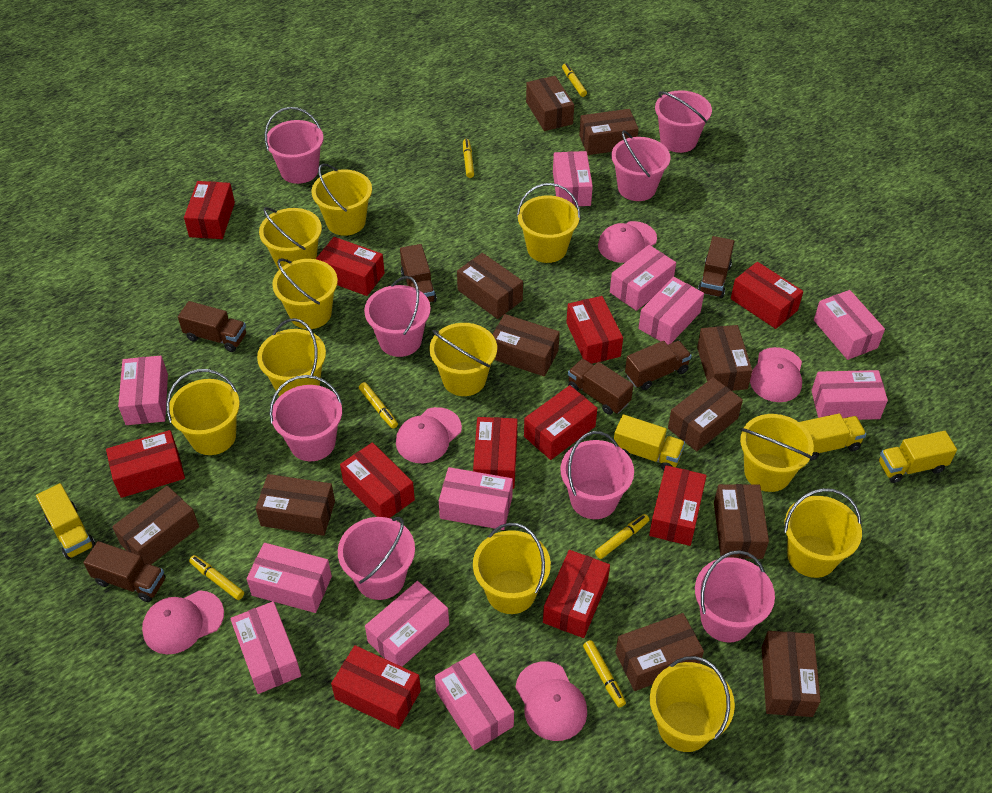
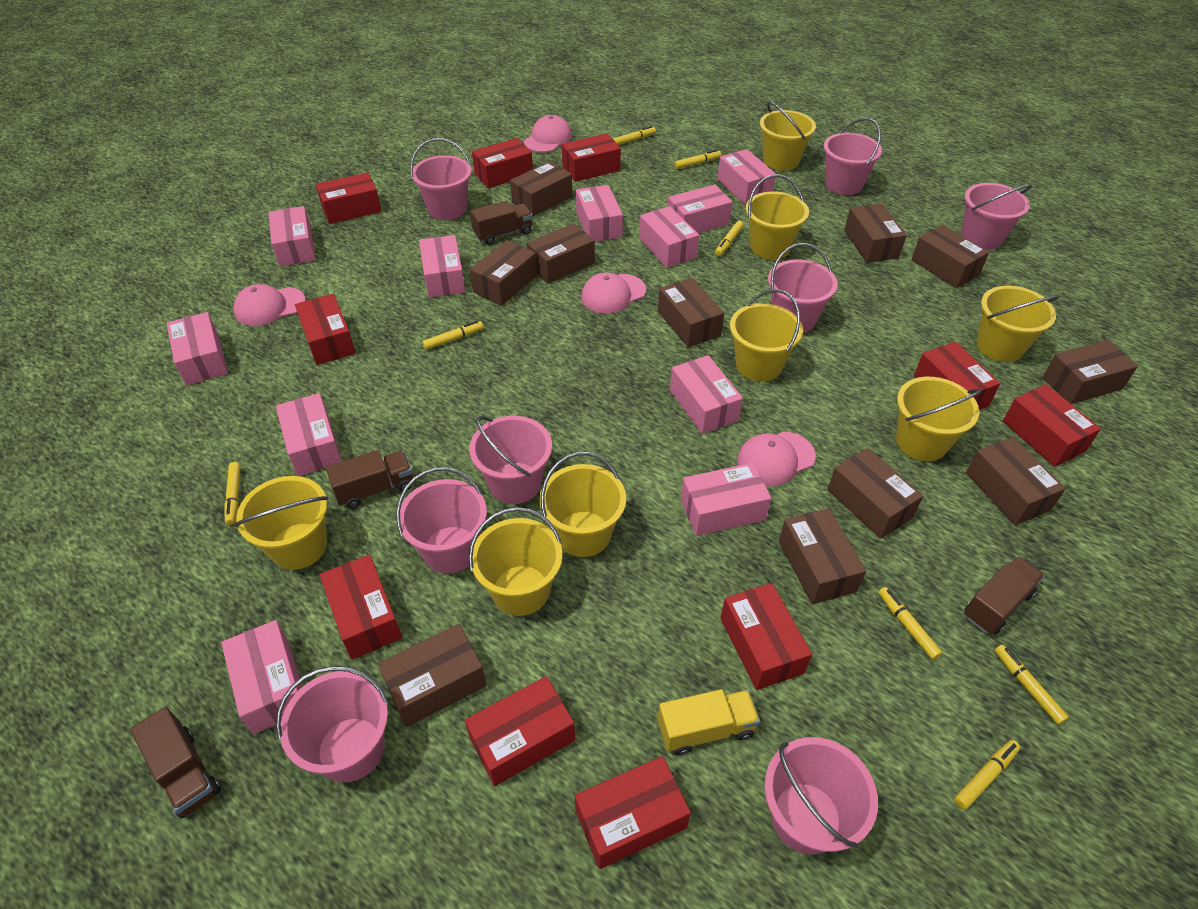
brown truck: [83,541,165,602] [178,301,246,352] [400,244,437,303] [568,359,633,415] [625,341,692,390] [698,236,734,298] = 6 -> [130,707,221,819] [326,450,413,509] [470,201,533,245] [964,556,1045,635] = 4
pink cap: [142,590,224,654] [396,407,462,463] [515,661,587,741] [598,221,657,263] [750,347,802,402] = 5 -> [234,284,306,326] [524,115,572,153] [581,273,646,314] [737,431,816,486] = 4
red box: [106,430,185,498] [184,181,235,239] [316,237,385,296] [331,645,421,729] [340,442,415,518] [473,417,518,489] [524,385,597,460] [543,550,610,638] [566,296,623,364] [649,465,707,546] [731,262,803,329] = 11 -> [295,294,356,365] [316,172,381,224] [320,555,402,660] [465,676,575,786] [472,138,533,188] [562,133,621,182] [575,756,691,869] [721,583,812,690] [914,342,1000,410] [1003,384,1101,467] = 10
yellow bucket: [166,369,240,455] [257,318,326,397] [259,207,322,270] [272,258,338,329] [312,163,372,236] [429,323,497,396] [473,523,551,614] [517,183,581,263] [650,656,735,752] [740,414,814,492] [784,488,862,578] = 11 -> [235,476,329,570] [469,507,562,616] [539,452,626,557] [730,289,803,381] [746,174,809,259] [760,102,816,171] [896,377,981,461] [977,286,1060,362] = 8
yellow marker: [189,555,244,600] [359,382,398,429] [463,139,474,178] [562,63,587,97] [583,640,626,707] [595,514,649,559] = 6 -> [224,462,241,525] [422,321,483,350] [613,126,656,145] [674,150,721,169] [715,221,744,256] [878,587,942,660] [954,740,1020,810] [994,645,1069,725] = 8
yellow truck: [36,483,95,560] [614,414,685,471] [799,413,866,461] [879,431,957,483] = 4 -> [657,689,760,755] = 1

